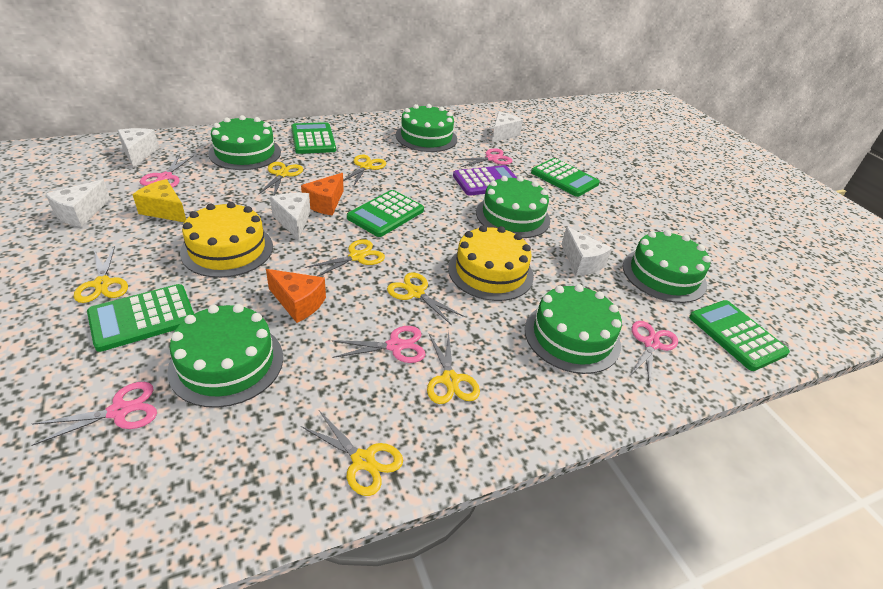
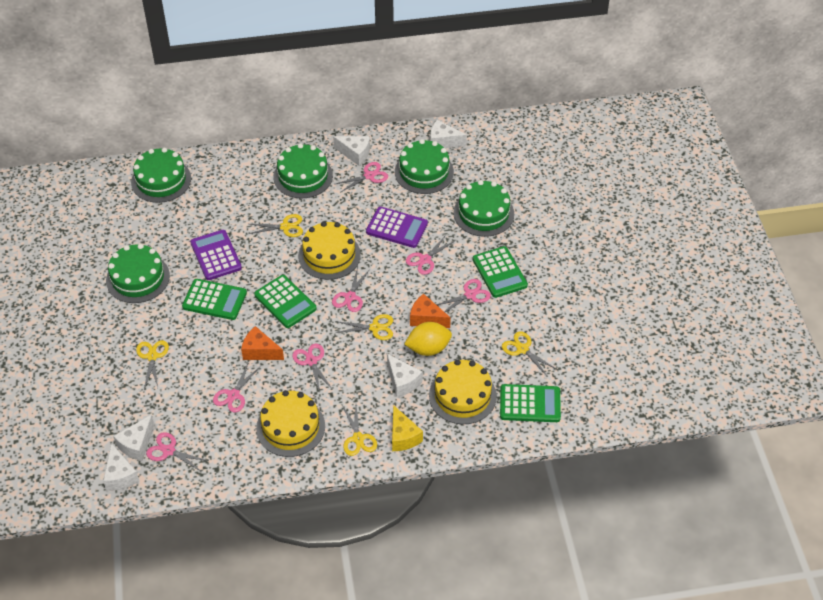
green cake: [167,304,283,408] [208,115,281,170] [396,104,457,152] [476,176,550,238] [525,284,622,374] [623,230,711,303] = 6 -> [106,244,170,303] [131,148,191,203] [273,143,333,198] [395,139,454,194] [453,180,514,237] = 5
green calculator: [87,284,194,352] [291,122,336,154] [347,190,424,237] [531,158,600,197] [689,300,790,371] = 5 -> [182,279,247,320] [254,275,317,328] [473,246,528,298] [500,384,561,422] = 4
pink scissors: [32,382,157,446] [140,154,194,188] [331,326,426,363] [455,148,512,167] [629,321,678,387] = 5 -> [146,432,208,472] [213,362,260,412] [292,344,333,393] [332,267,370,312] [336,162,388,193] [406,235,456,275] [436,279,491,312] = 7
purple calculator: [453,165,517,196] = 1 -> [190,230,242,280] [366,207,428,248] = 2
yellow cake: [180,202,273,278] [448,225,534,301] = 2 -> [256,390,325,457] [298,221,361,280] [429,359,497,424] = 3
yellow lemon: none = 0 -> [404,322,452,356] = 1
yellow scissors: [74,246,128,303] [258,162,303,196] [301,410,403,496] [305,239,385,276] [343,155,386,187] [387,272,464,325] [427,332,480,404] = 7 -> [136,340,169,389] [249,214,303,237] [335,314,393,340] [342,405,377,456] [502,331,556,376] = 5

